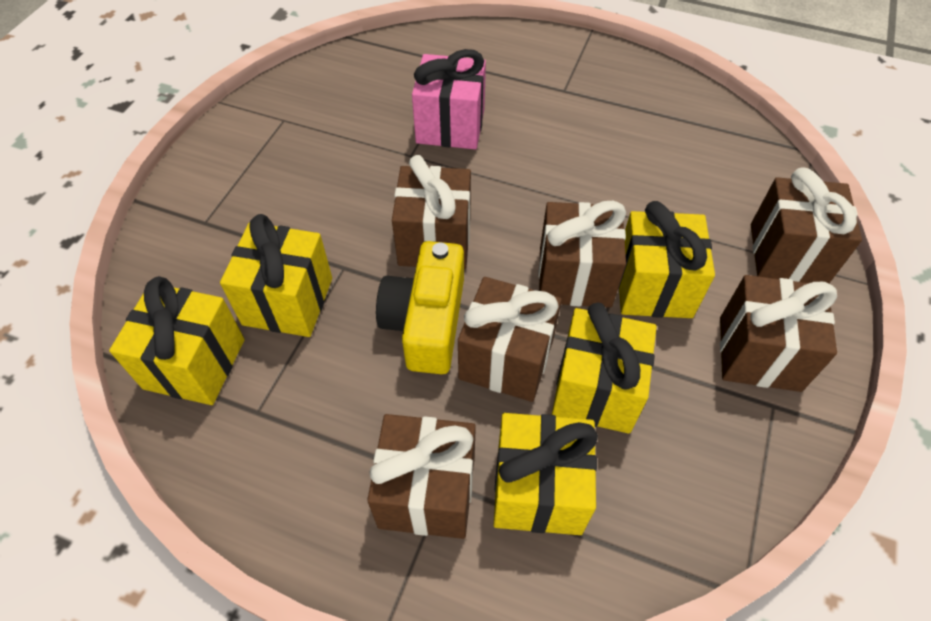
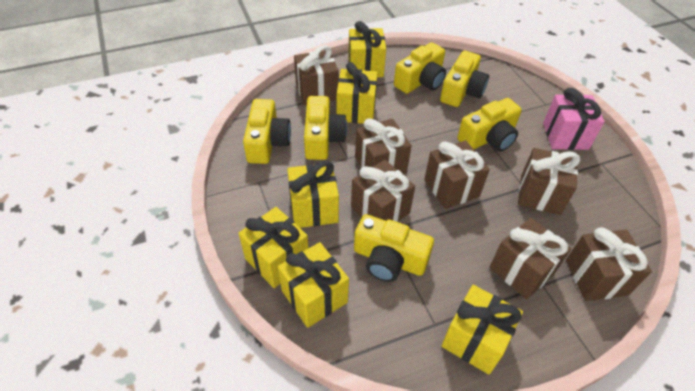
brown gift: [367,414,476,539] [392,155,471,269] [458,277,562,402] [539,201,626,308] [720,275,837,392] [751,167,862,283] = 6 -> [294,45,339,106] [351,160,415,222] [355,118,411,175] [424,140,490,209] [490,218,571,299] [518,148,580,215] [566,227,652,301] = 7
yellow camera: [376,241,464,374] = 1 -> [243,99,291,164] [304,96,347,160] [354,214,434,282] [394,42,446,94] [440,51,489,107] [457,98,522,152] = 6
yellow gift: [109,276,245,405] [220,214,332,337] [494,413,598,535] [552,302,657,434] [618,201,715,318] = 5 -> [239,207,308,288] [278,242,349,328] [287,161,339,228] [337,62,377,124] [348,21,386,77] [442,285,523,375] = 6

